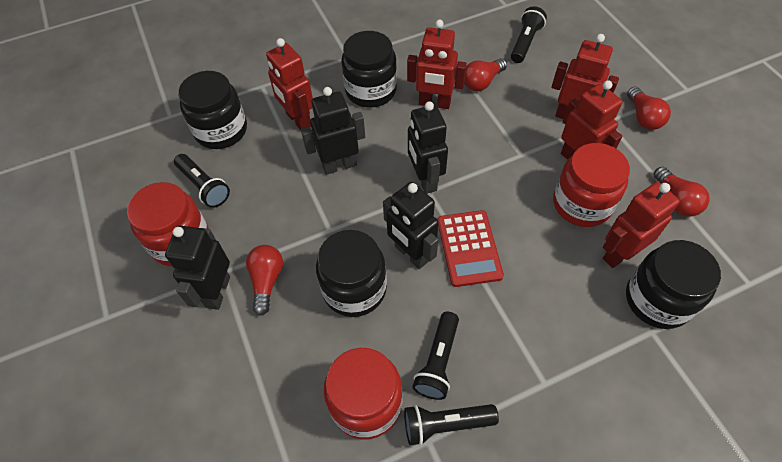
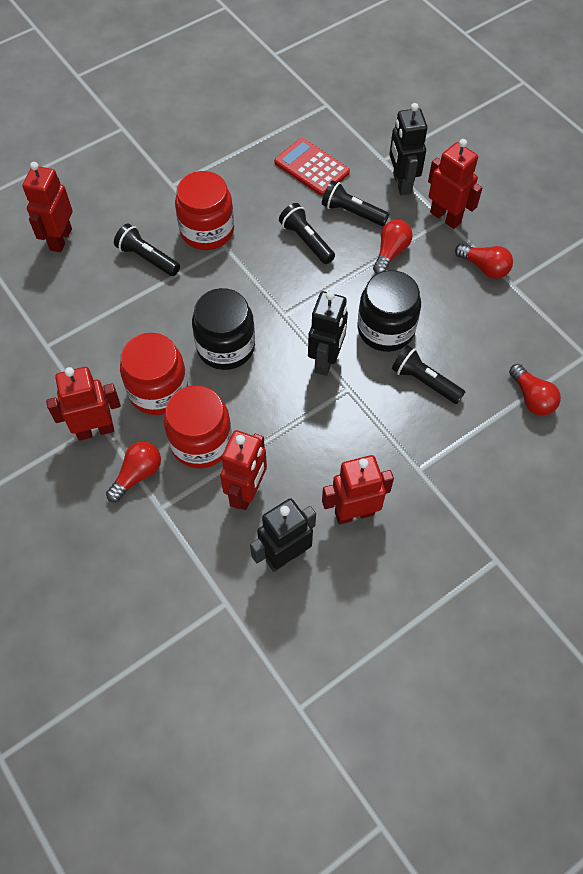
black jar: [178,71,247,149] [316,230,387,317] [341,31,397,108] [626,240,721,329] = 4 -> [192,288,255,370] [357,270,421,352] = 2
black robot: [165,226,230,310] [301,87,365,175] [383,182,439,269] [408,101,448,194] = 4 -> [250,498,316,572] [308,291,348,376] [389,103,427,196] = 3

